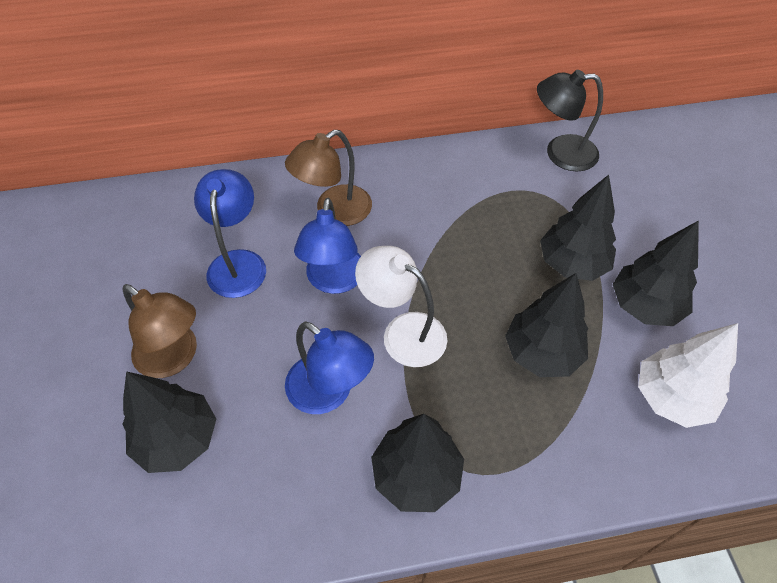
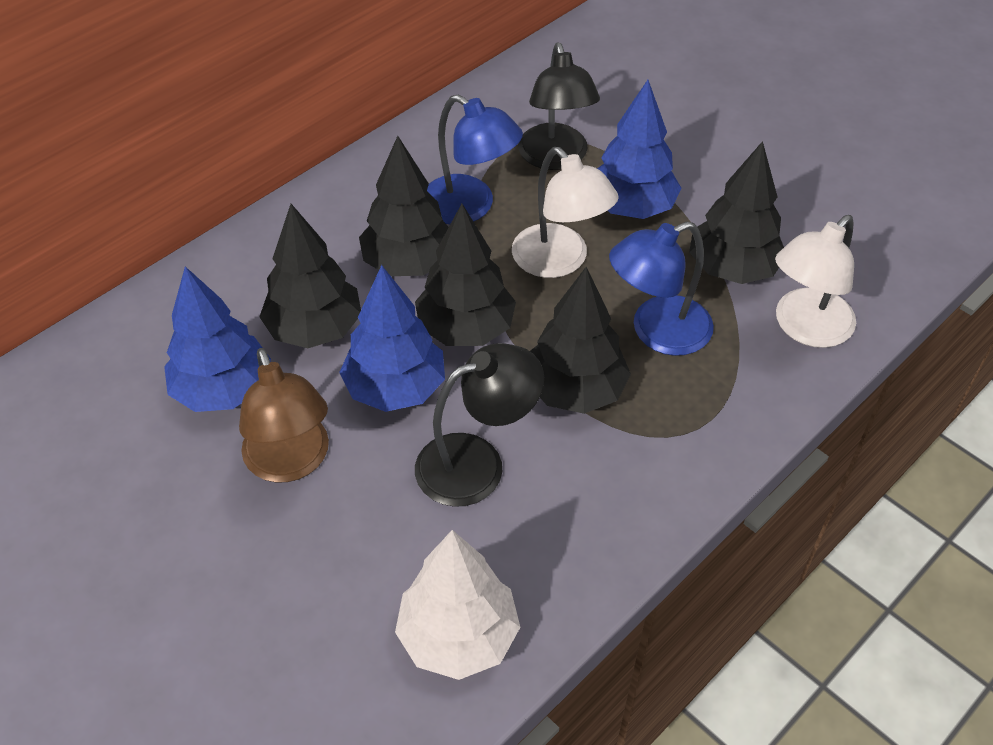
black lamp: [537,70,603,171] = 1 -> [415,343,544,507] [518,42,600,170] = 2
blue lamp: [194,169,266,298] [285,321,374,414] [294,198,361,294] = 3 -> [427,95,523,224] [609,222,714,356] = 2
blue tree: none = 0 -> [164,267,271,412] [339,265,445,412] [597,80,682,219] = 3
brown lamp: [123,284,197,378] [285,130,372,226] = 2 -> [239,348,329,482] = 1
white lamp: [355,246,447,367] = 1 -> [512,147,619,278] [775,215,856,348] = 2

